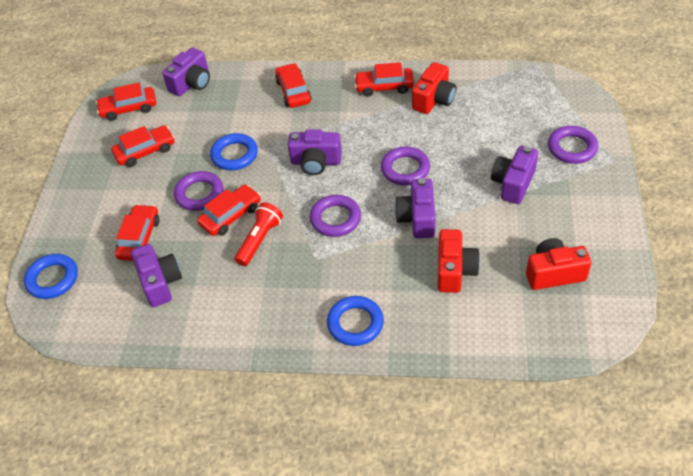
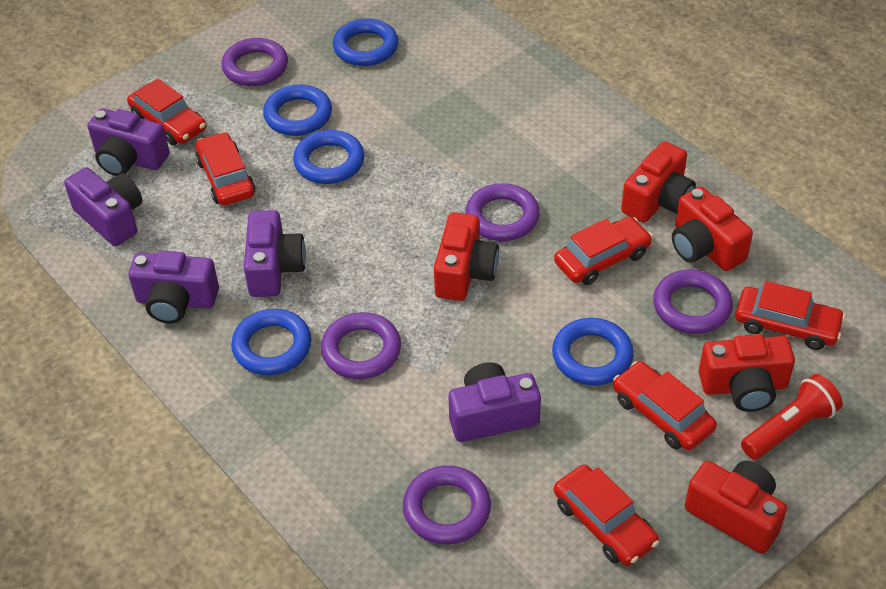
blue ring: [24,254,78,299] [210,133,258,170] [327,296,384,346] = 3 -> [231,309,312,375] [263,84,332,136] [293,130,364,184] [333,18,398,66] [552,318,634,385] = 5
purple ring: [174,171,223,211] [310,195,361,237] [381,147,430,185] [548,126,598,164] = 4 -> [221,38,288,86] [321,312,401,379] [403,466,491,545] [465,183,540,241] [653,270,733,334] = 5
red camera: [412,62,456,114] [438,229,480,293] [526,238,591,290] = 3 -> [434,212,499,301] [621,141,696,223] [672,187,753,271] [685,461,787,554] [699,334,795,412] = 5

